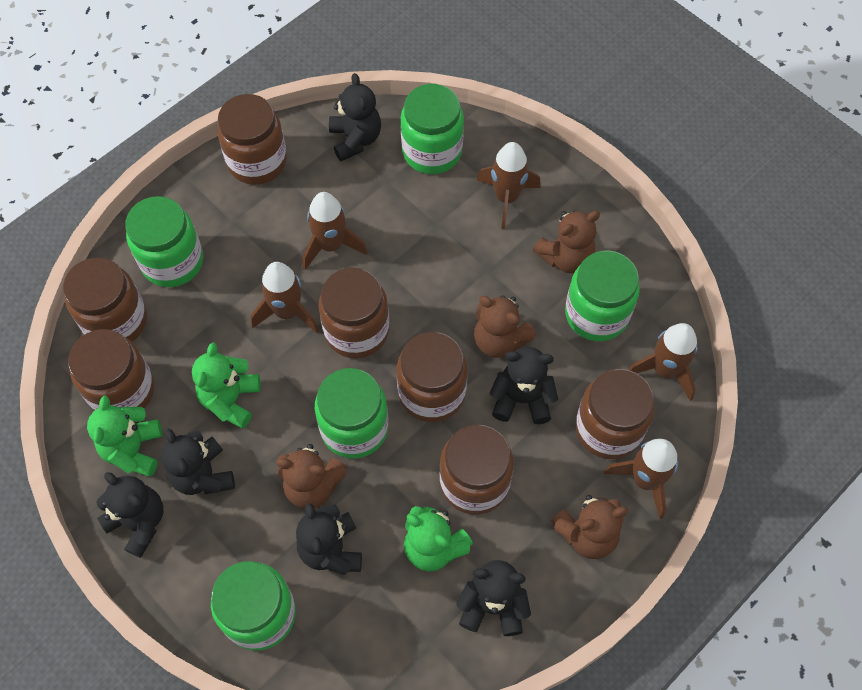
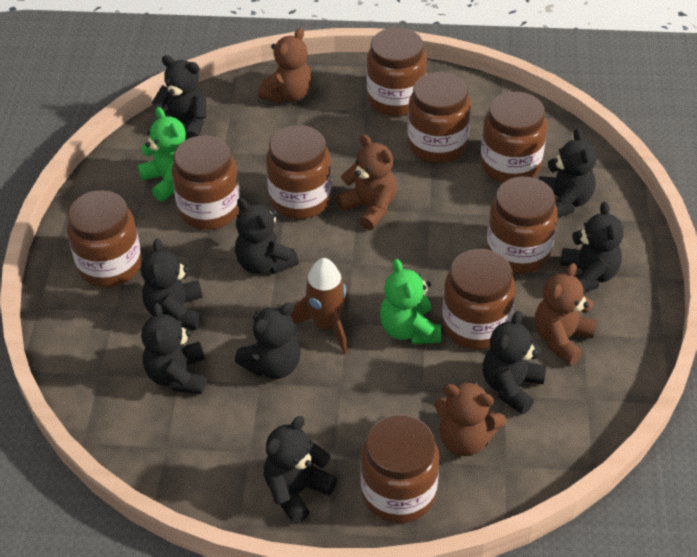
black teddy bear: [96,472,163,558] [161,428,235,495] [296,503,362,575] [329,73,381,161] [456,560,531,636] [490,347,558,424] = 6 -> [141,238,203,330] [141,303,206,394] [152,55,206,140] [235,198,299,274] [235,302,301,379] [264,416,337,524] [483,311,546,415] [539,128,597,218] [560,202,624,292] = 9
brown jar: [63,257,147,342] [68,329,154,411] [217,94,287,185] [319,268,389,359] [397,332,467,422] [440,424,514,515] [575,369,654,459] = 7 -> [67,190,142,288] [172,135,240,230] [266,125,332,219] [360,414,439,523] [367,27,427,116] [407,72,471,163] [442,249,515,350] [480,92,547,183] [486,176,558,274] = 9
brown rocket: [250,262,319,333] [303,192,368,270] [477,142,541,230] [604,439,678,519] [628,323,698,401] = 5 -> [290,258,348,354] = 1
green jar: [125,196,203,287] [211,561,296,651] [315,368,388,458] [401,84,464,174] [565,250,640,341] = 5 -> none = 0
green teddy bear: [87,396,162,477] [192,342,261,429] [404,506,473,571] = 3 -> [138,107,186,201] [380,259,441,344] = 2

